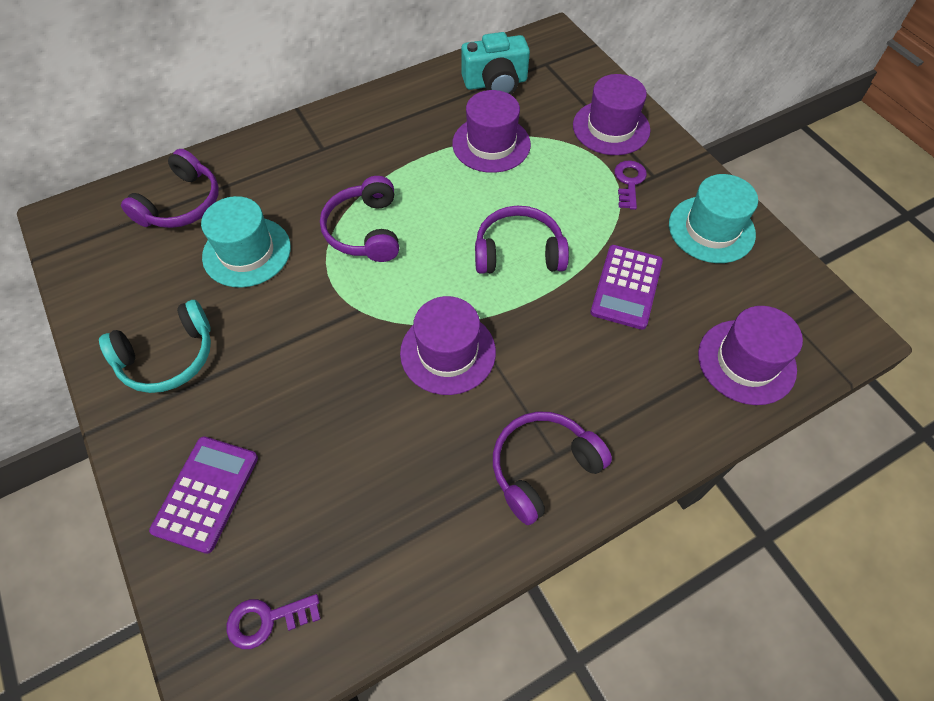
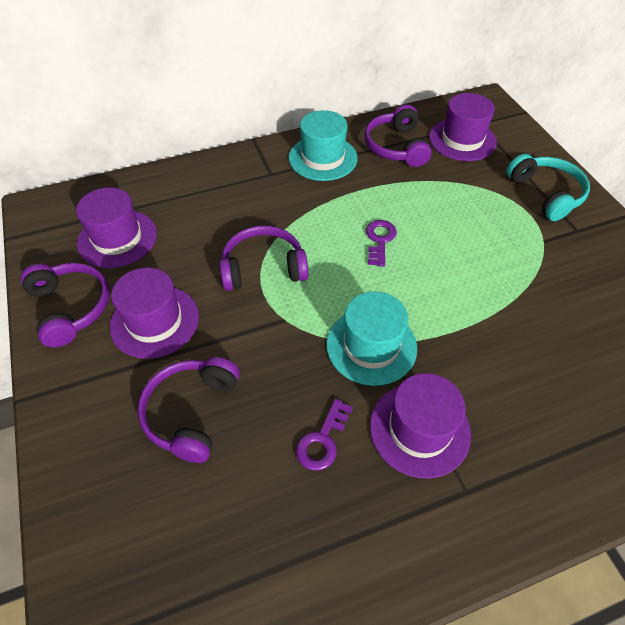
purple calculator: [149,436,258,554] [590,245,663,330] = 2 -> none = 0
turquoise camera: [461,32,530,95] = 1 -> none = 0

